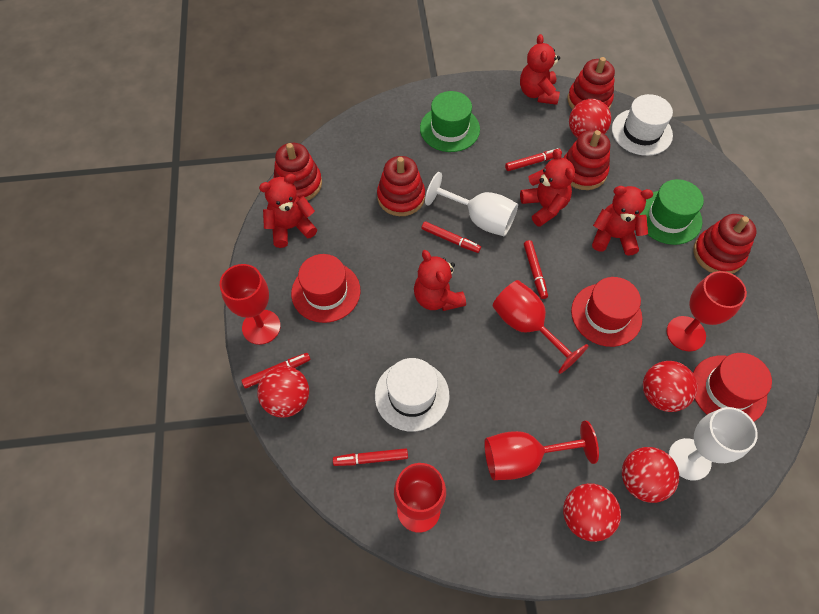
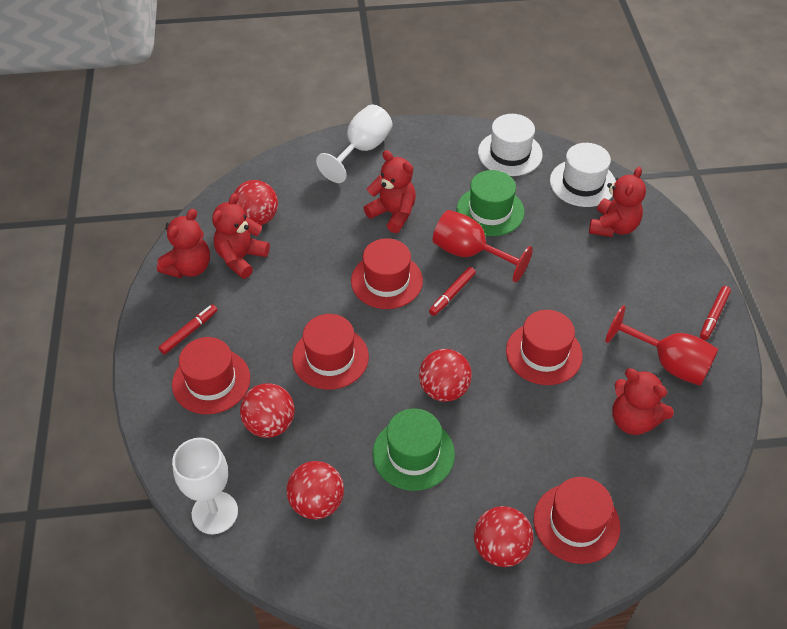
red goblet: [220,264,281,345] [394,463,446,533] [484,421,599,480] [492,280,589,374] [667,271,747,351] = 5 -> [433,210,533,283] [605,305,718,386] = 2
red hat: [291,254,361,323] [571,277,642,347] [693,353,772,422] = 3 -> [172,337,250,414] [292,314,369,390] [351,238,423,309] [506,310,583,385] [534,477,621,564] = 5
red marker: [242,353,310,389] [333,448,408,466] [421,221,481,253] [505,148,562,171] [524,240,548,299] = 5 -> [158,304,217,355] [429,267,476,316] [700,286,731,340] = 3
red stacking toy: [273,143,322,201] [377,156,425,216] [563,130,610,190] [568,57,615,110] [693,214,757,274] = 5 -> none = 0

